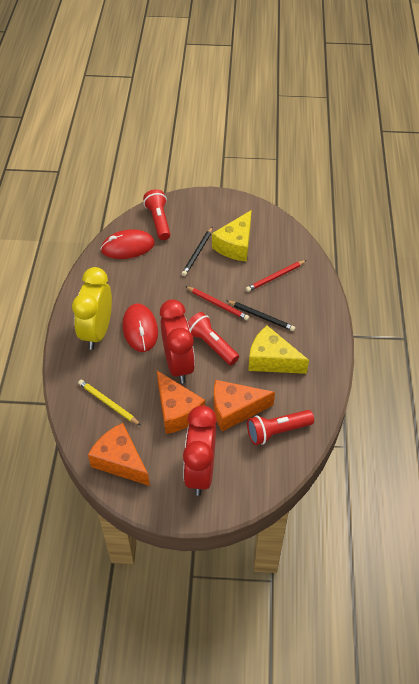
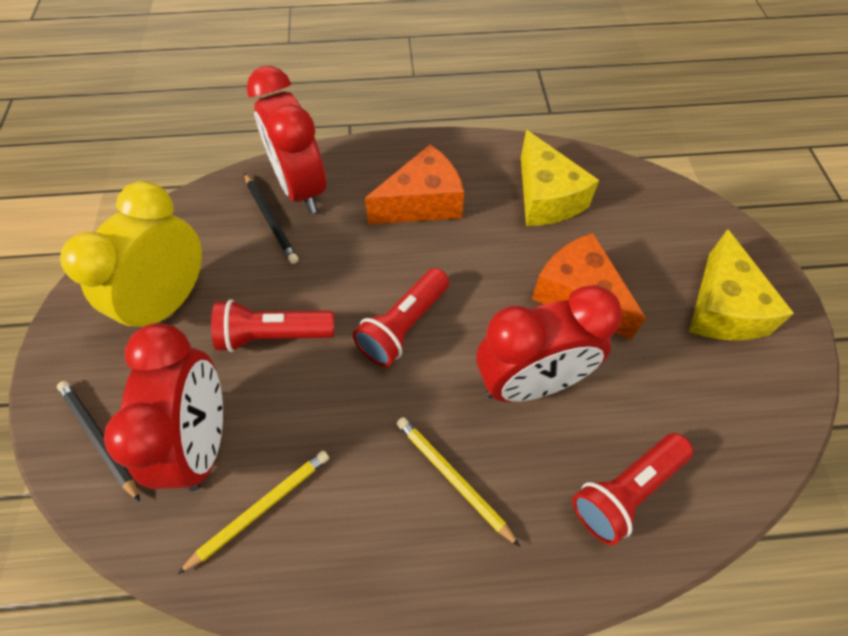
orange cheese: [88,423,150,486] [157,371,205,434] [214,380,275,432] = 3 -> [365,145,464,224] [532,233,646,340] = 2
red clock: [160,299,195,383] [183,405,217,496] = 2 -> [104,323,223,491] [247,66,326,214] [476,285,622,402] = 3
red mouse: [101,229,155,259] [122,304,158,352] = 2 -> none = 0
red pencil: [185,286,249,321] [246,260,306,292] = 2 -> none = 0
yellow pencil: [78,379,141,425] = 1 -> [177,450,329,575] [396,417,520,547] = 2

